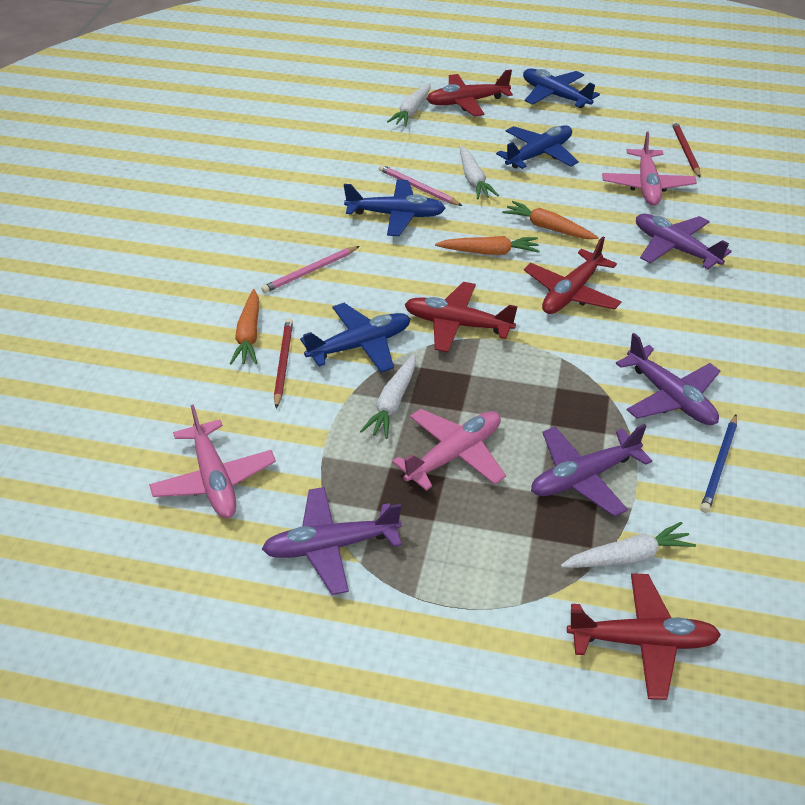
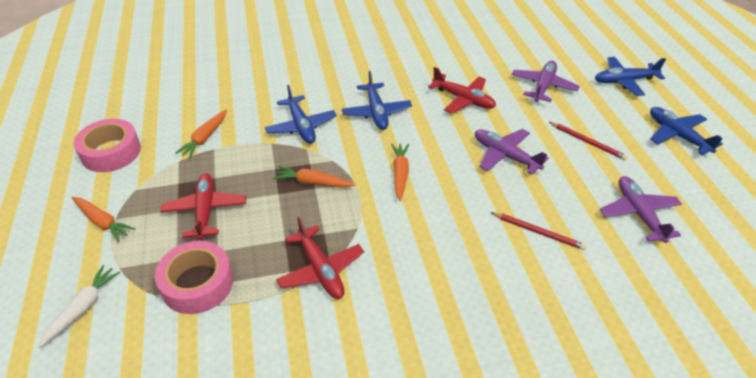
blue pencil: [700,415,737,513] = 1 -> none = 0
orange carrot: [230,289,259,364] [435,236,540,255] [502,201,599,239] = 3 -> [71,197,136,242] [175,110,227,158] [273,166,355,188] [391,143,409,201] = 4
pink pencil: [261,246,359,293] [379,165,462,206] = 2 -> none = 0
pink plane: [149,405,276,518] [392,409,506,491] [602,131,697,206] = 3 -> none = 0
pink tape: none = 0 -> [74,119,141,172] [155,241,233,314] = 2
purple plane: [262,487,402,595] [531,424,652,517] [616,333,720,425] [636,214,732,269] = 4 -> [475,129,549,175] [512,61,580,102] [600,176,682,243] = 3
red plane: [404,282,518,352] [427,70,513,116] [524,237,622,314] [567,573,721,700] = 4 -> [160,173,246,240] [276,217,364,299] [428,67,496,114] = 3
white carrot: [360,354,416,439] [387,83,430,127] [460,146,499,199] [561,522,696,568] = 4 -> [38,265,121,348] = 1

